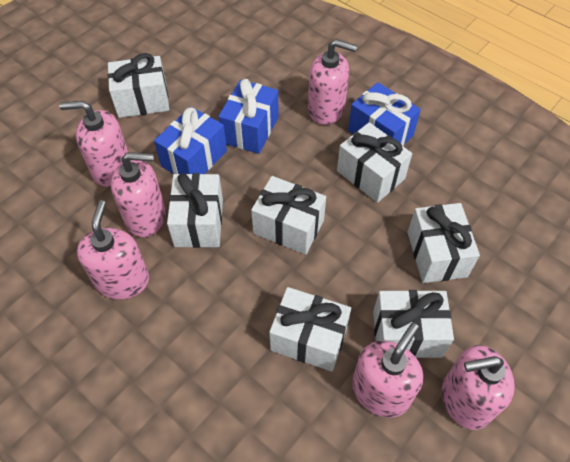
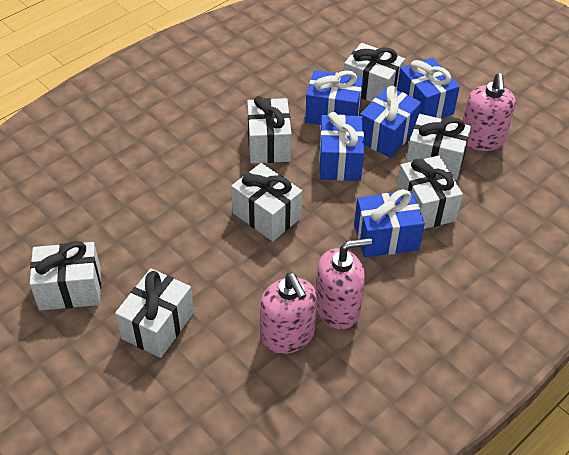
blue gift: [154,107,227,174] [218,79,279,154] [348,82,421,146] = 3 -> [305,70,364,125] [319,112,364,181] [354,189,425,258] [360,86,422,158] [397,57,460,119] = 5
pink soap dispenser: [59,101,128,187] [77,200,149,299] [111,152,166,237] [308,39,357,125] [352,323,423,418] [442,345,515,430] = 6 -> [260,273,317,354] [316,238,372,329] [463,73,516,151] = 3

